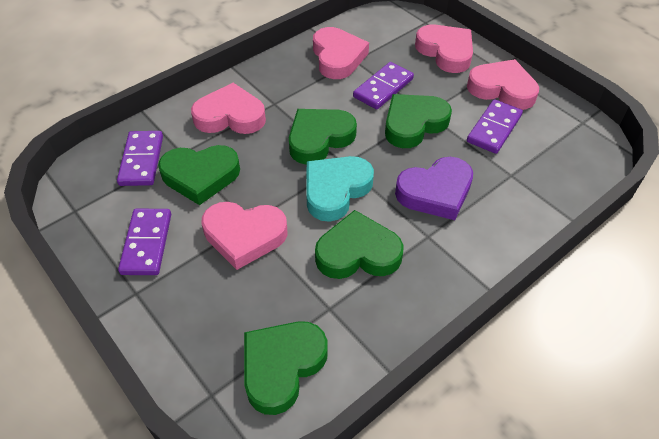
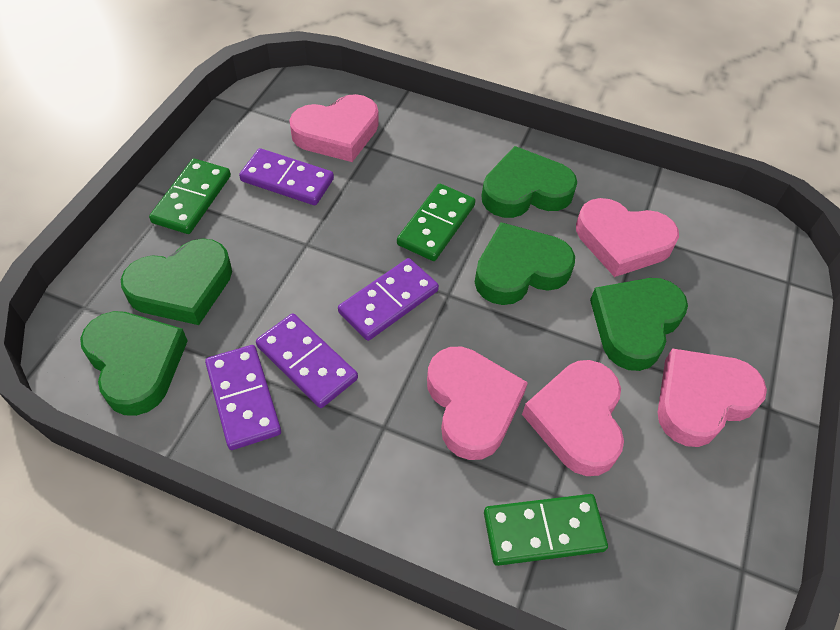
green domino: none = 0 -> [149,158,231,234] [397,184,475,261] [484,494,608,566] = 3
purple heart: [395,157,473,220] = 1 -> none = 0
turquoise heart: [306,156,374,222] = 1 -> none = 0

